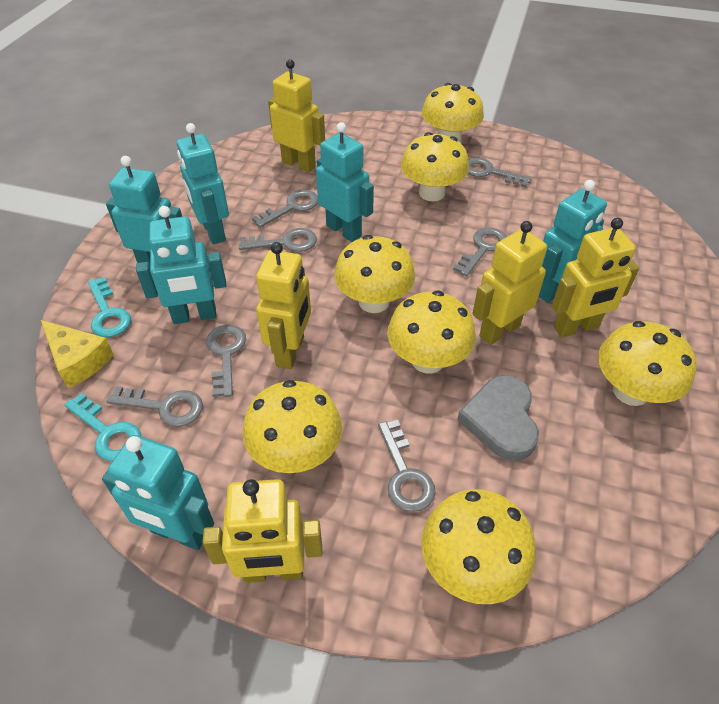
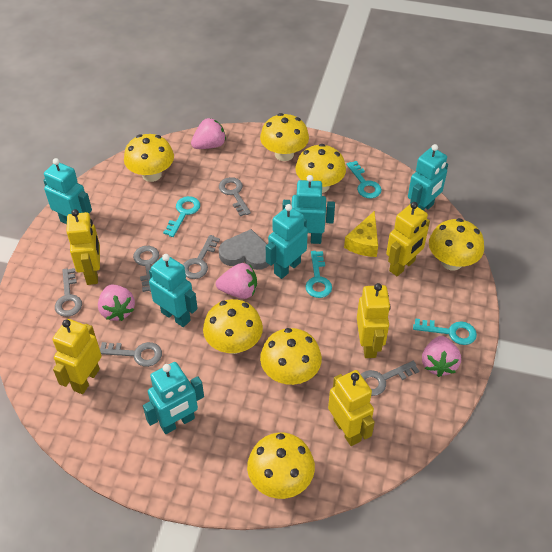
grey key: [107,386,203,427] [206,325,246,397] [239,228,317,252] [252,190,318,228] [378,420,436,512] [453,227,507,276] [468,158,532,187] = 7 -> [55,268,82,317] [99,342,162,367] [133,246,159,292] [183,235,220,279] [219,177,251,216] [361,361,419,396] = 6
pink strawberry: none = 0 -> [98,284,135,321] [191,118,226,149] [216,263,257,299] [422,336,461,377] = 4
turquoise key: [65,393,141,461] [88,277,131,337] = 2 -> [163,196,200,237] [305,251,332,298] [346,161,382,198] [413,318,477,345] = 4

